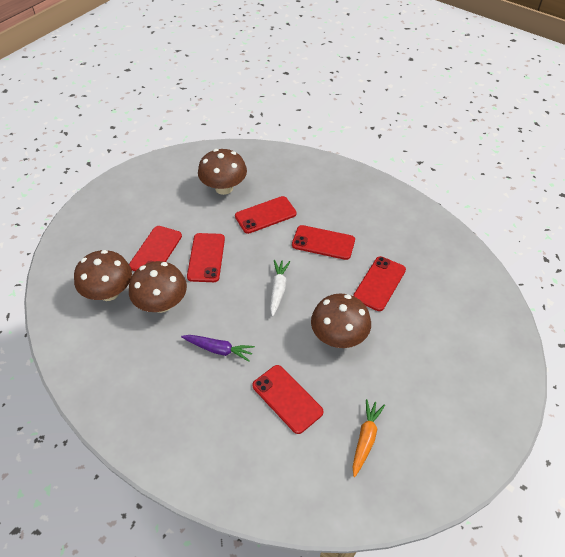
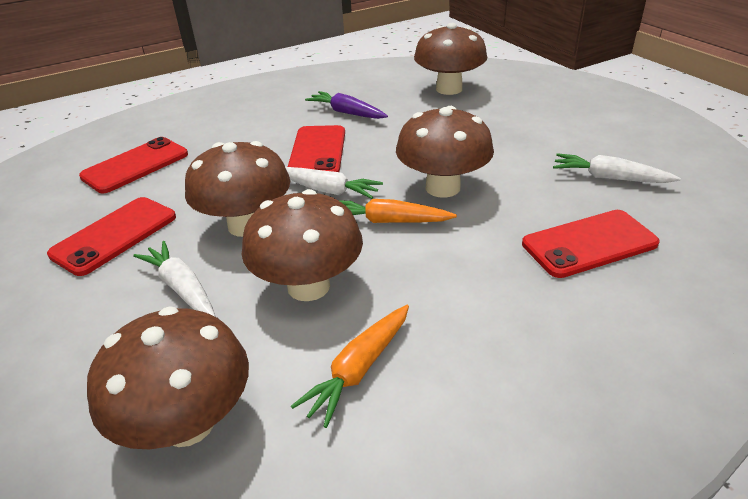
brown mushroom: [74,250,132,301] [129,261,187,313] [198,149,247,195] [311,294,371,348] = 4 -> [87,306,249,450] [185,141,290,237] [242,189,363,301] [396,106,494,198] [414,23,487,95] = 5
orange carrot: [353,399,385,477] = 1 -> [291,305,409,428] [338,199,457,223] = 2
red phone: [129,226,182,271] [187,233,225,282] [235,196,296,234] [252,365,324,434] [292,225,355,260] [353,256,406,311] = 6 -> [47,197,176,276] [79,137,188,193] [288,125,345,172] [522,210,660,278] = 4
white carrot: [270,260,290,317] = 1 -> [133,241,216,317] [285,167,383,199] [553,153,681,183] = 3

